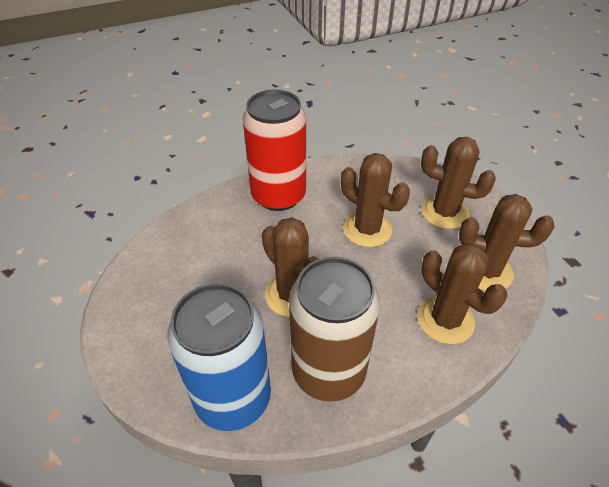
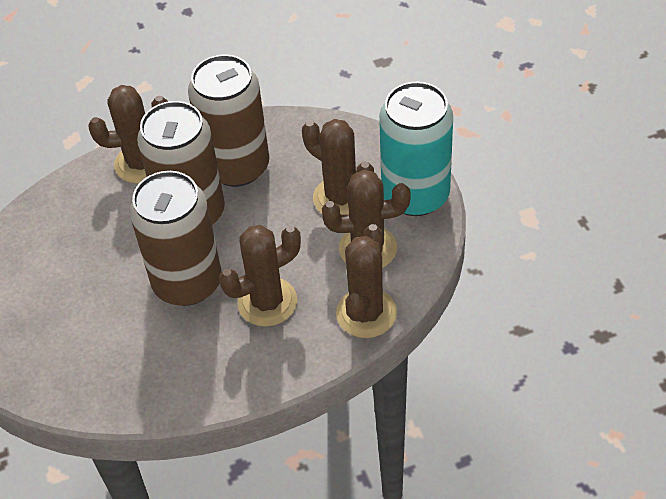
blue can: [168,283,271,431] = 1 -> none = 0
brown can: [289,257,380,402] = 1 -> [130,171,222,306] [137,101,225,225] [188,55,269,187] = 3
red can: [243,90,306,211] = 1 -> none = 0
turquoise can: none = 0 -> [379,82,453,216] = 1

